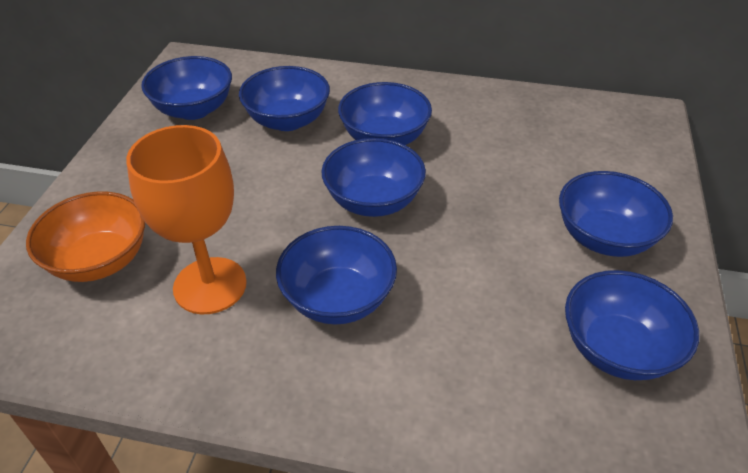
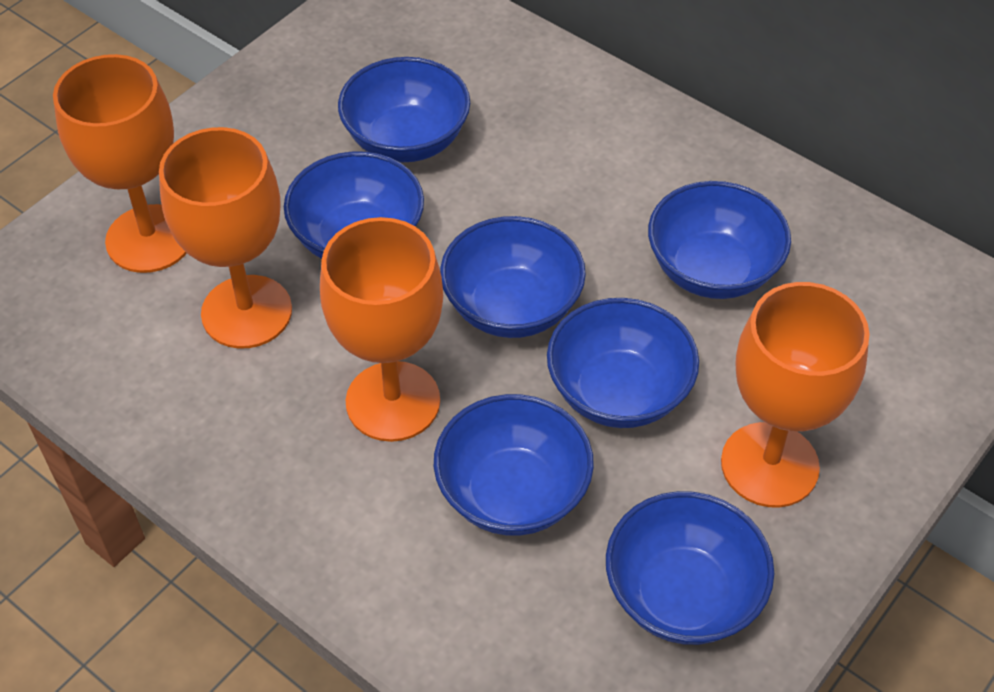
orange bowl: [26,191,145,282] = 1 -> none = 0
orange goblet: [126,125,247,314] = 1 -> [53,54,187,273] [159,127,292,349] [320,217,443,442] [721,282,870,507] = 4

